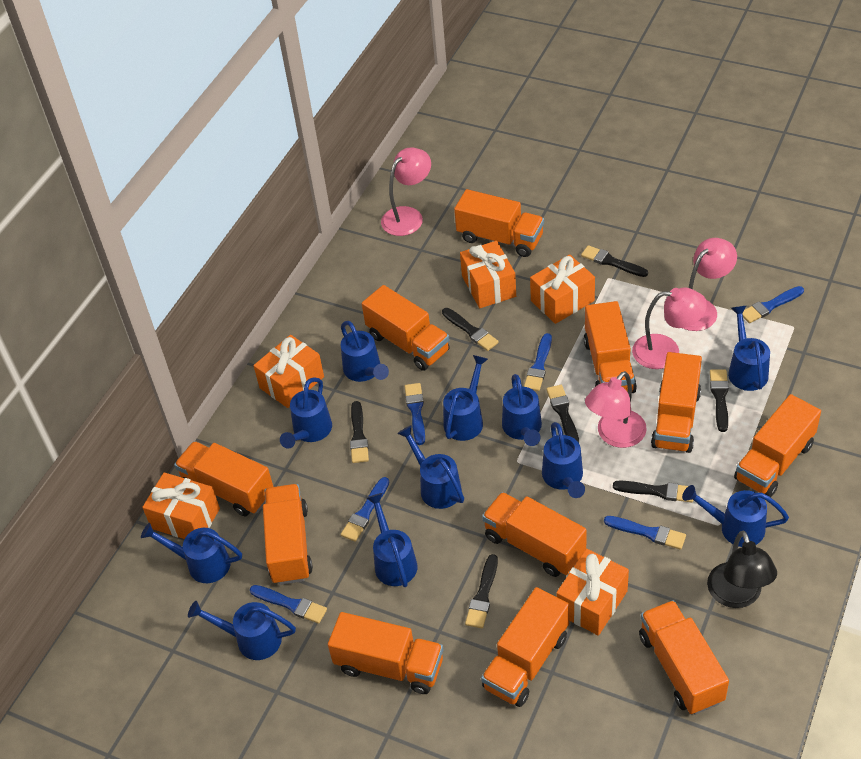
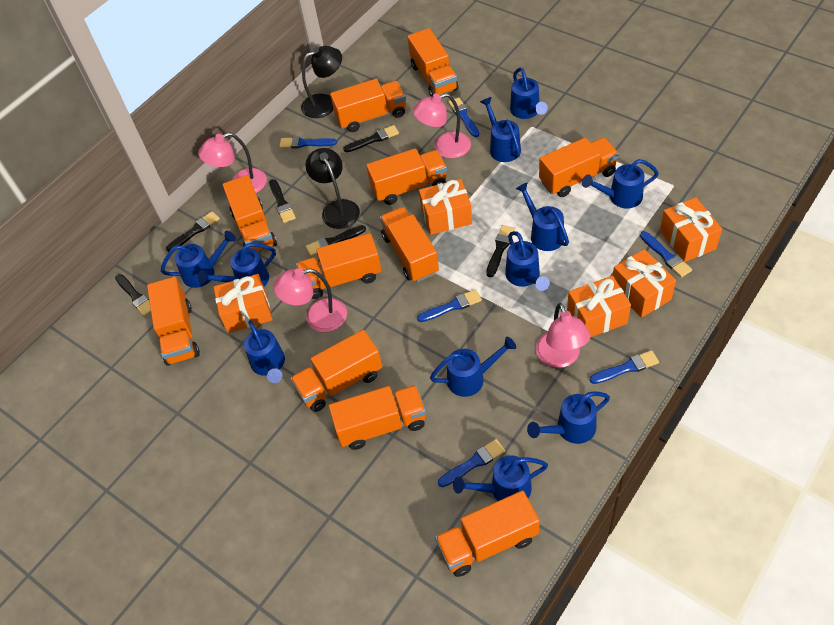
black brush: [350,401,369,463] [442,308,499,351] [465,554,498,628] [546,385,579,443] [581,245,648,277] [613,481,693,502] [710,370,729,432] = 7 -> [115,274,151,316] [166,211,220,252] [269,179,296,223] [306,225,366,256] [343,125,399,152] [486,225,515,277] = 6
black lamp: [707,531,777,608] = 1 -> [301,46,342,118] [305,148,360,229] = 2

